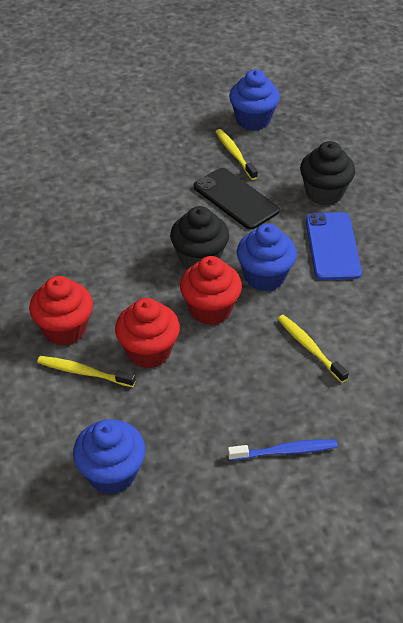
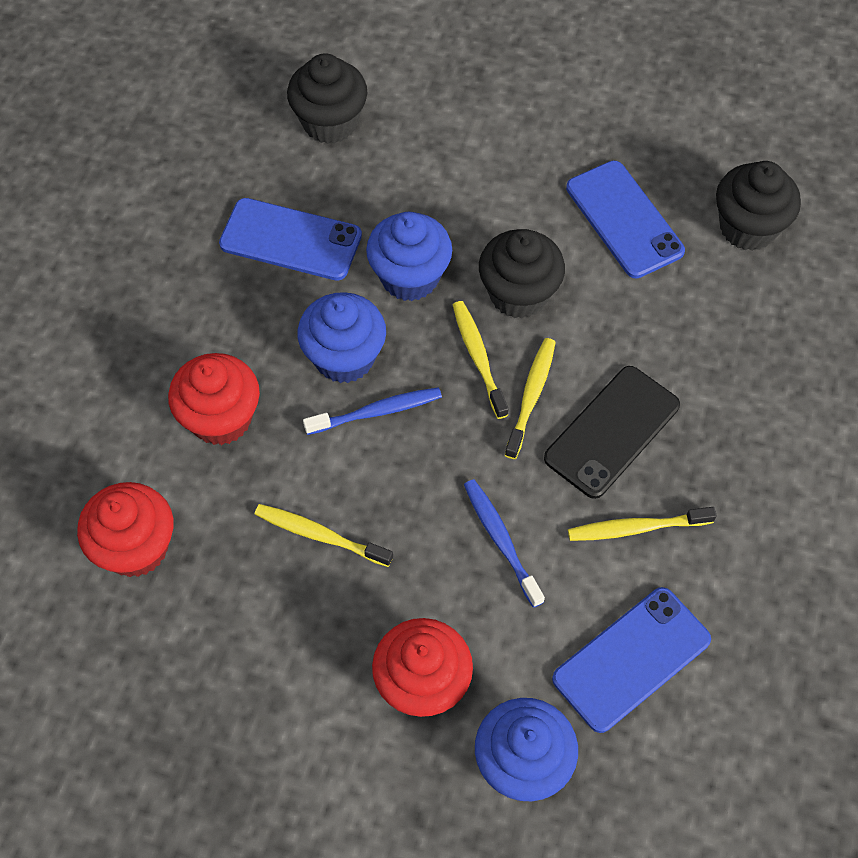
black cupcake: [170,206,229,269] [300,141,355,206] = 2 -> [287,53,367,144] [479,229,565,319] [716,161,801,251] = 3
blue phone: [306,212,362,280] = 1 -> [219,198,362,281] [552,587,711,733] [566,161,685,278] = 3
blue toothbrush: [228,439,338,461] = 1 -> [303,387,442,435] [464,479,545,608] = 2
yellow toothbrush: [37,356,136,387] [216,129,258,180] [278,315,349,383] = 3 -> [254,504,393,567] [453,301,508,419] [505,338,556,459] [568,507,717,541] = 4

